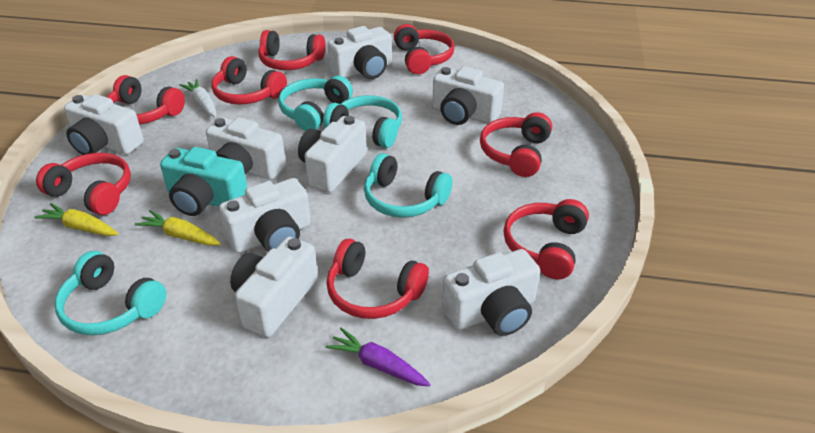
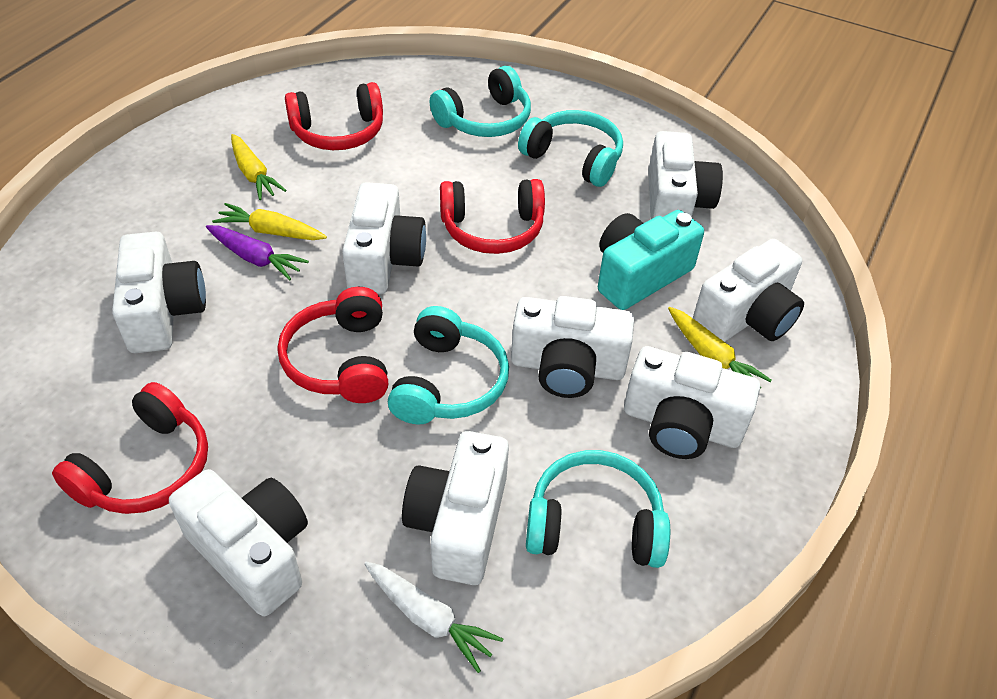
red headphones: [36,153,131,215] [107,75,185,124] [211,56,287,105] [258,30,326,70] [327,239,429,319] [394,24,455,74] [480,112,552,177] [503,199,589,279] = 8 -> [52,382,208,514] [278,287,388,403] [285,82,383,150] [440,179,545,254] = 4
yellow carrot: [34,203,118,236] [135,210,221,246] = 2 -> [212,203,327,240] [231,134,286,200] [668,307,772,388] = 3

